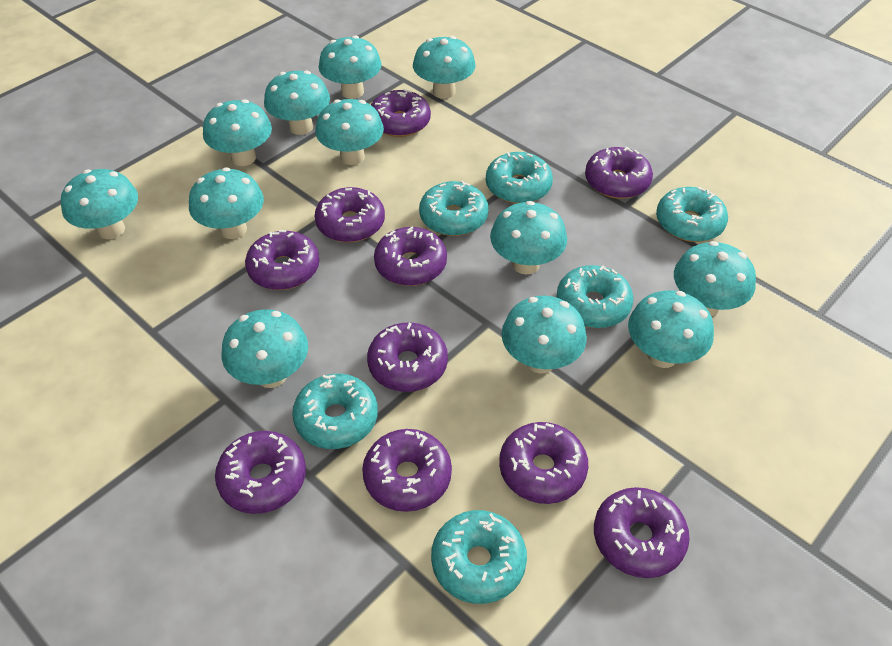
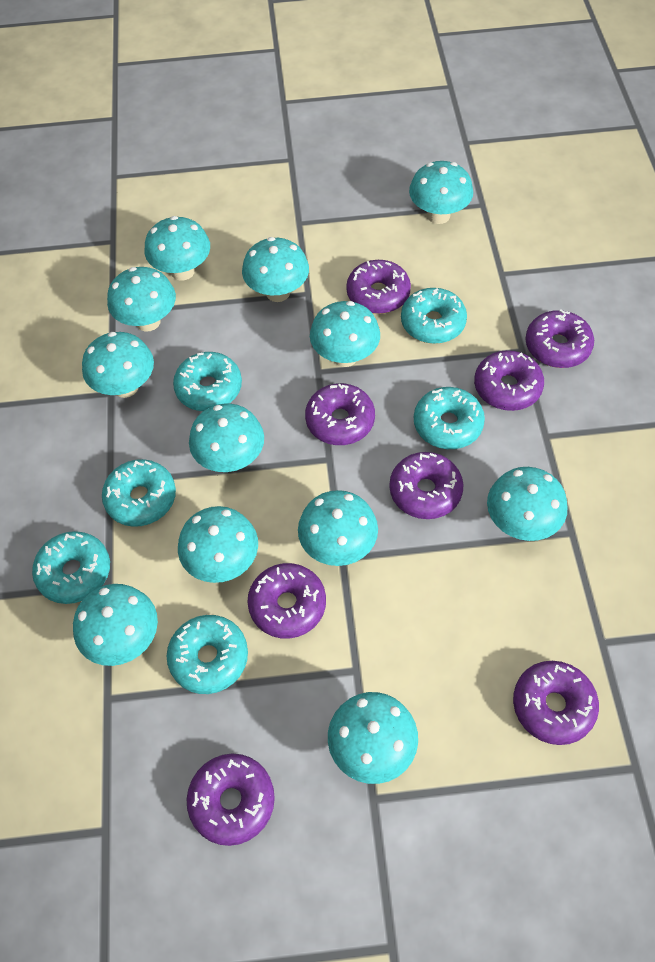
purple donut: [215,431,306,514] [245,230,320,290] [315,187,385,242] [362,429,452,512] [367,322,448,392] [371,88,431,137] [374,227,447,286] [499,422,588,504] [585,147,653,199] [594,487,690,578] = 10 -> [187,754,275,846] [247,563,326,639] [305,383,375,445] [346,260,411,314] [389,452,464,519] [474,350,544,411] [513,661,599,745] [525,310,594,368] = 8

